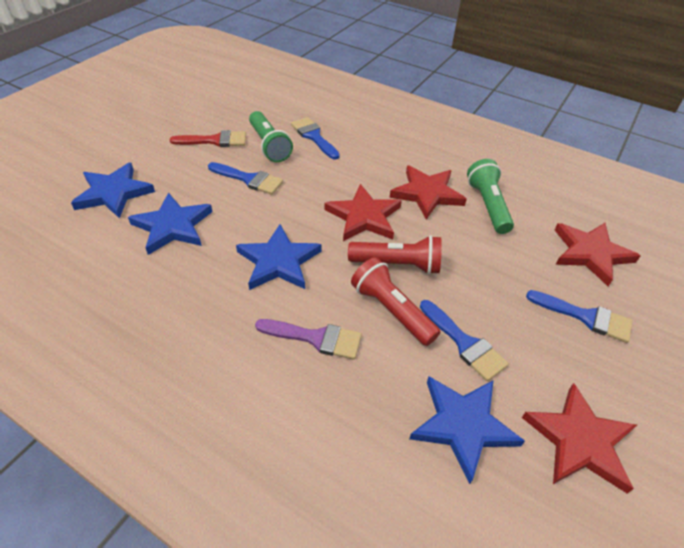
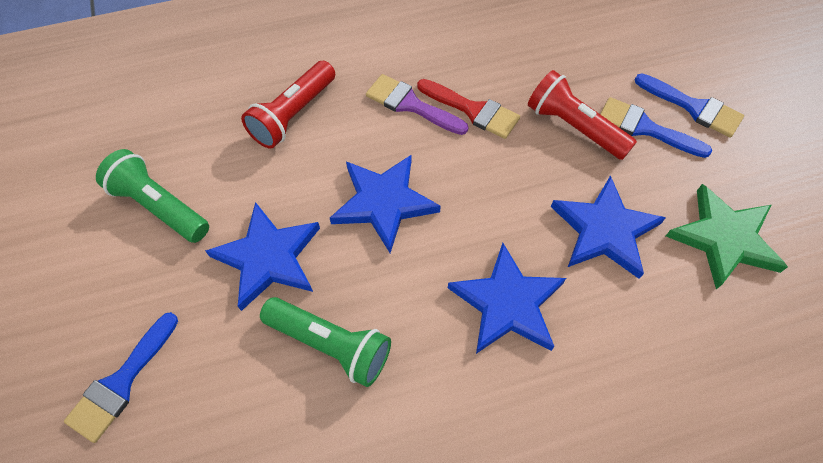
blue brush: [208,162,283,195] [291,117,340,160] [420,300,509,381] [526,290,632,343] = 4 -> [64,312,178,443] [600,97,712,158] [635,73,744,138] = 3
green star: none = 0 -> [666,184,788,290] = 1
red star: [325,184,402,241] [390,166,467,220] [522,383,637,493] [555,223,640,286] = 4 -> none = 0

